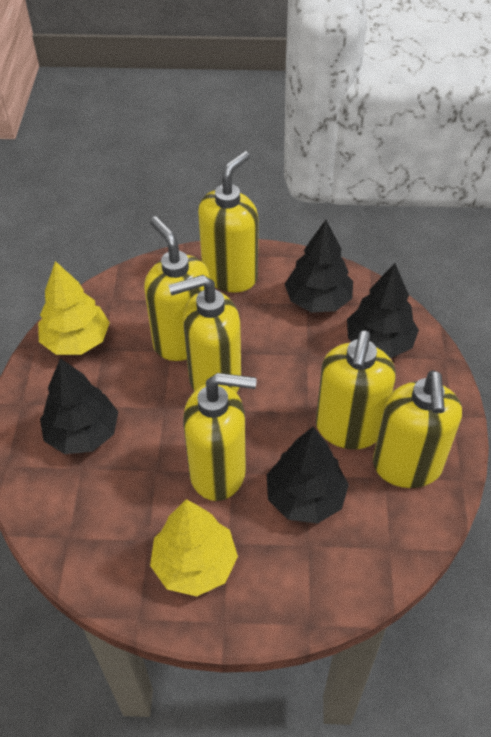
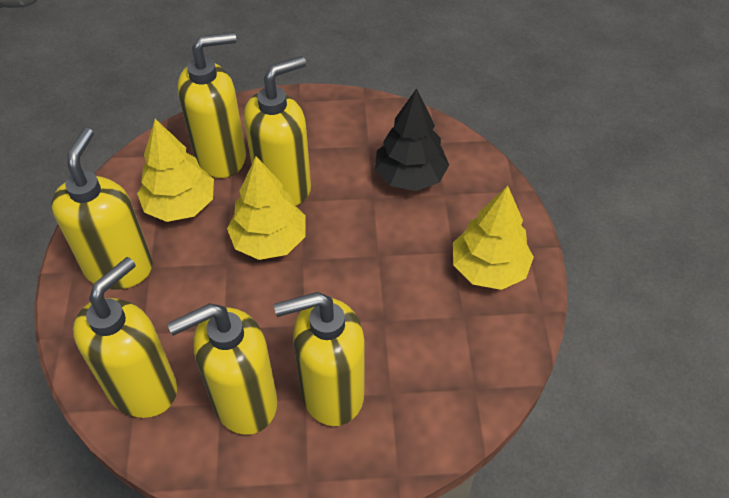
black tree: [40,358,118,454] [267,427,349,523] [285,220,353,312] [347,263,419,358] = 4 -> [375,89,449,191] = 1
yellow tree: [38,261,110,355] [150,499,238,596] = 2 -> [137,119,214,222] [227,156,306,260] [453,186,534,290] = 3

